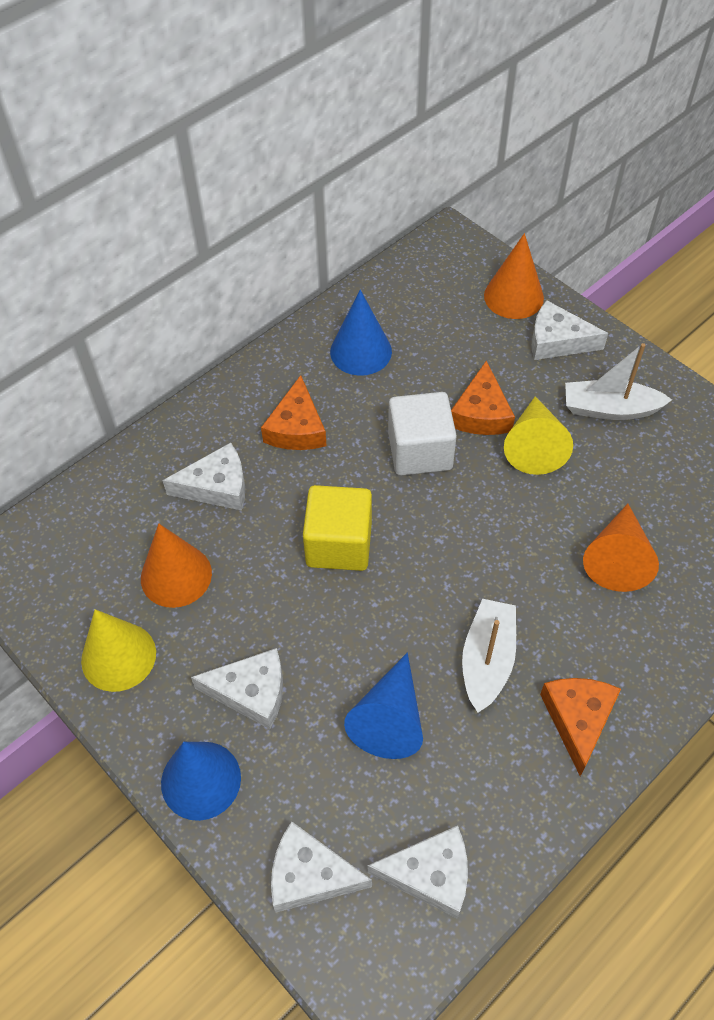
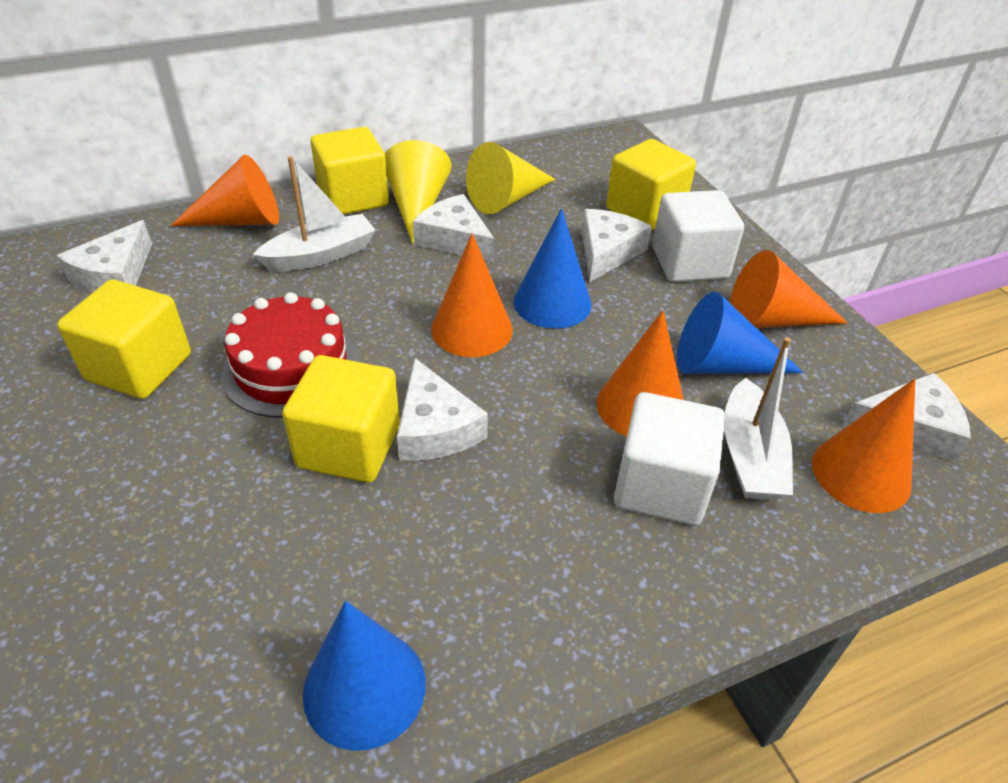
orange cheese: [261,375,327,450] [451,361,515,435] [540,678,621,776] = 3 -> none = 0
orange cone: [141,524,212,608] [484,233,544,319] [583,504,659,592] = 3 -> [170,155,279,226] [431,233,513,357] [597,310,684,437] [730,250,848,328] [812,378,915,513] = 5
red cake: none = 0 -> [221,292,359,418] = 1
white cube: [388,392,457,475] = 1 -> [614,392,725,525] [652,190,744,282] = 2
yellow cube: [303,485,372,571] = 1 -> [57,280,191,399] [282,355,400,483] [310,127,389,214] [606,139,696,231] = 4

